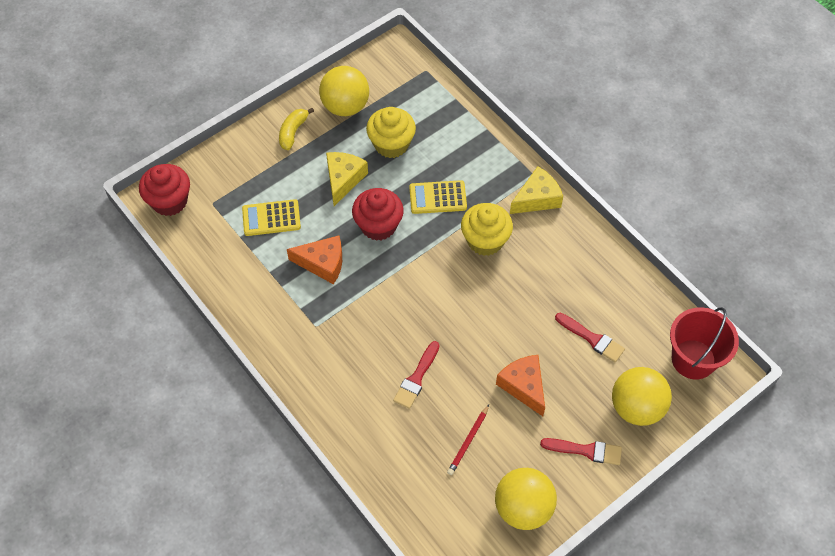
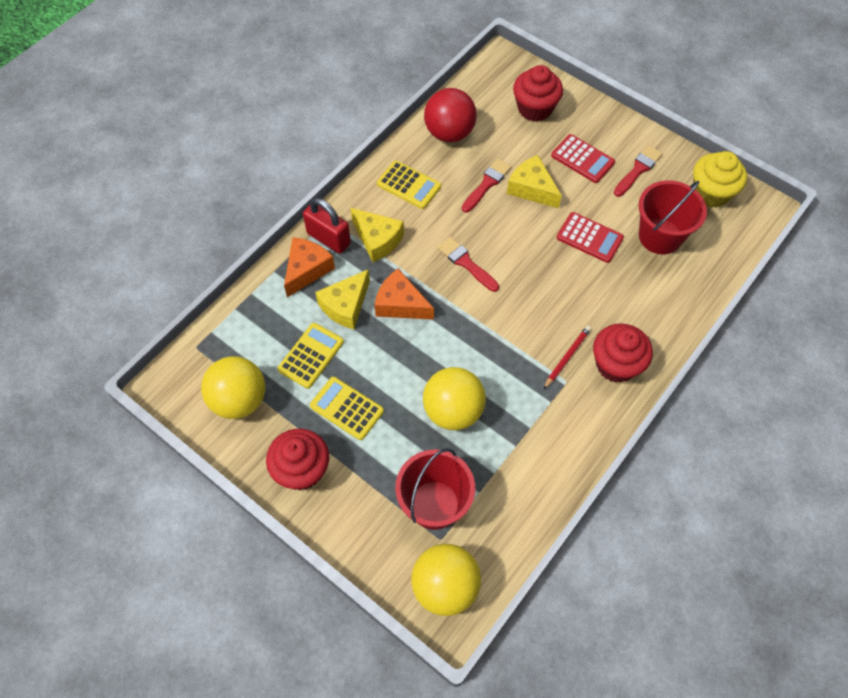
red ball: none = 0 -> [424,88,477,142] = 1
red bucket: [670,307,739,380] = 1 -> [395,448,475,530] [638,180,707,254] = 2
red calculator: none = 0 -> [551,134,615,183] [556,212,624,263] = 2
red cupcake: [139,164,190,216] [352,188,404,241] = 2 -> [266,429,329,491] [513,65,563,122] [593,323,653,383] = 3
red padlock: none = 0 -> [303,198,351,254] = 1
yellow banana: [279,108,314,150] = 1 -> none = 0
yellow calculator: [242,199,301,236] [409,180,467,214] = 2 -> [278,323,344,389] [310,377,384,440] [377,161,441,209] = 3
yellow cheese: [326,152,368,206] [510,166,563,214] = 2 -> [315,269,370,329] [351,208,404,262] [507,155,562,208] = 3
yellow cupcake: [366,107,416,158] [461,203,513,256] = 2 -> [693,151,747,208] = 1

